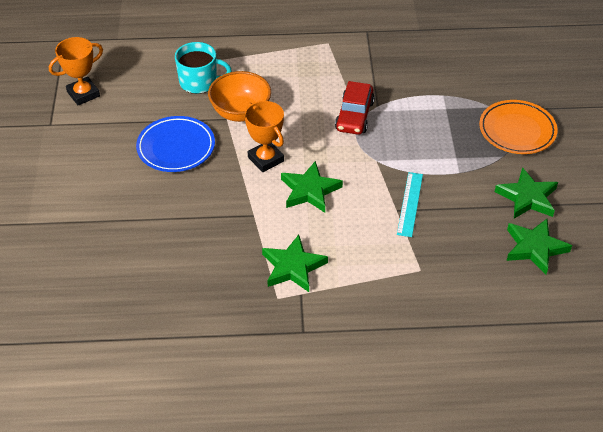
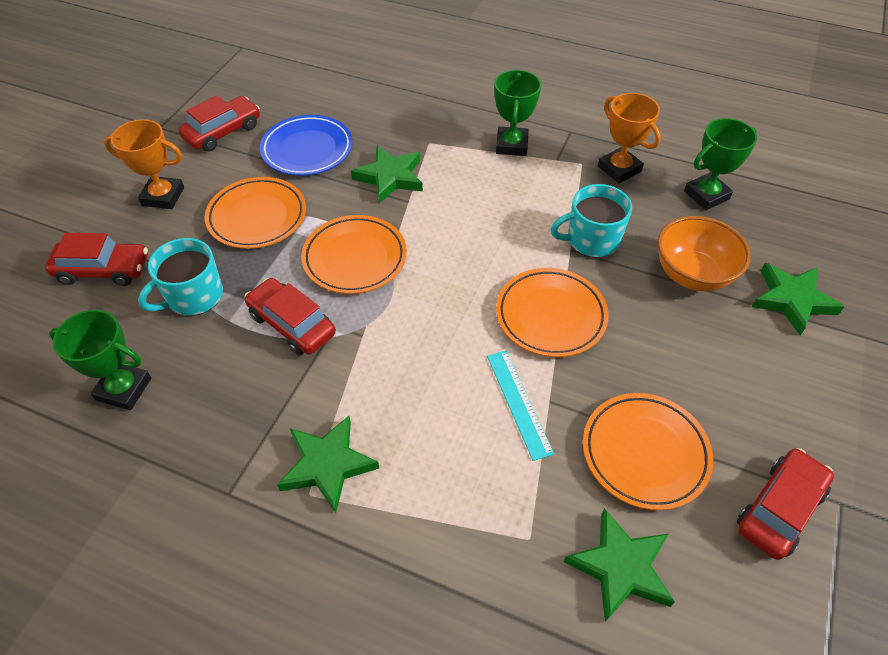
green trophy: none = 0 -> [49,310,151,410] [494,70,541,156] [684,118,757,210] = 3
orange plate: [479,100,558,154] = 1 -> [205,177,306,249] [301,215,407,294] [496,268,609,357] [583,393,713,510] = 4
red car: [335,81,375,135] = 1 -> [45,233,148,286] [178,95,260,152] [244,278,336,356] [737,448,834,560] = 4
turquoise mug: [175,42,232,94] = 1 -> [138,238,223,316] [551,184,632,258] = 2

